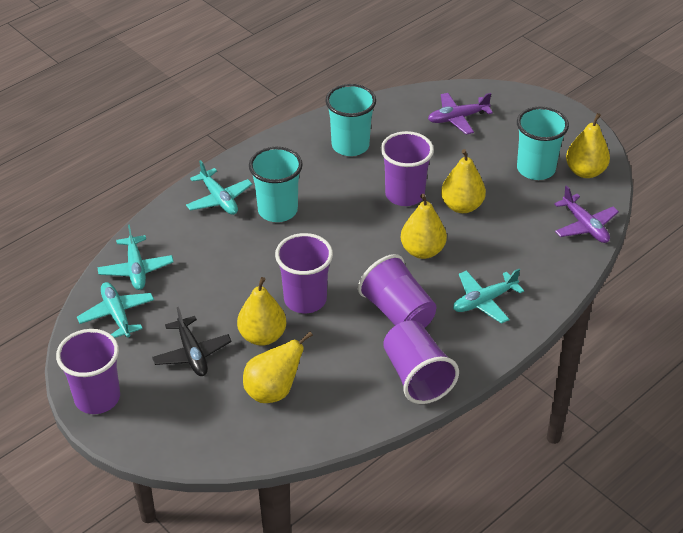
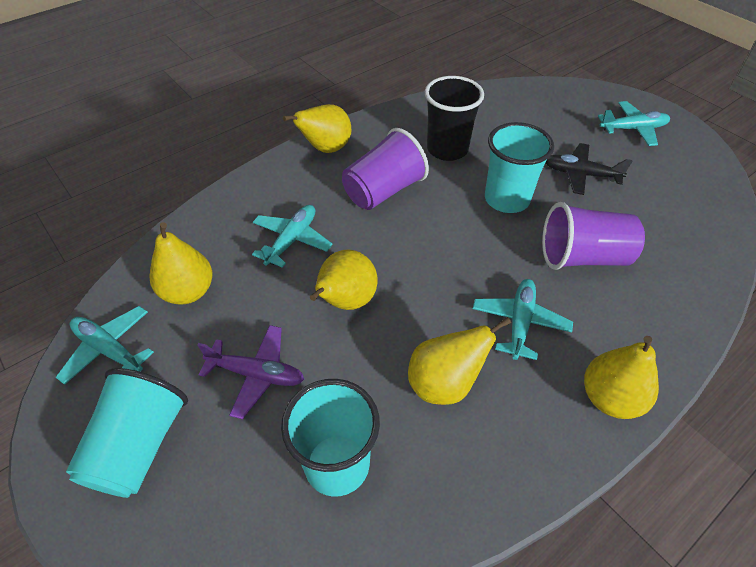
black cup: none = 0 -> [425,76,484,161] = 1
purple cup: [56,329,120,414] [275,233,333,313] [358,254,437,328] [381,131,434,206] [383,320,459,404] = 5 -> [342,128,429,210] [542,202,645,270] = 2
purple plane: [428,93,493,135] [554,185,619,243] = 2 -> [198,325,304,419] = 1

